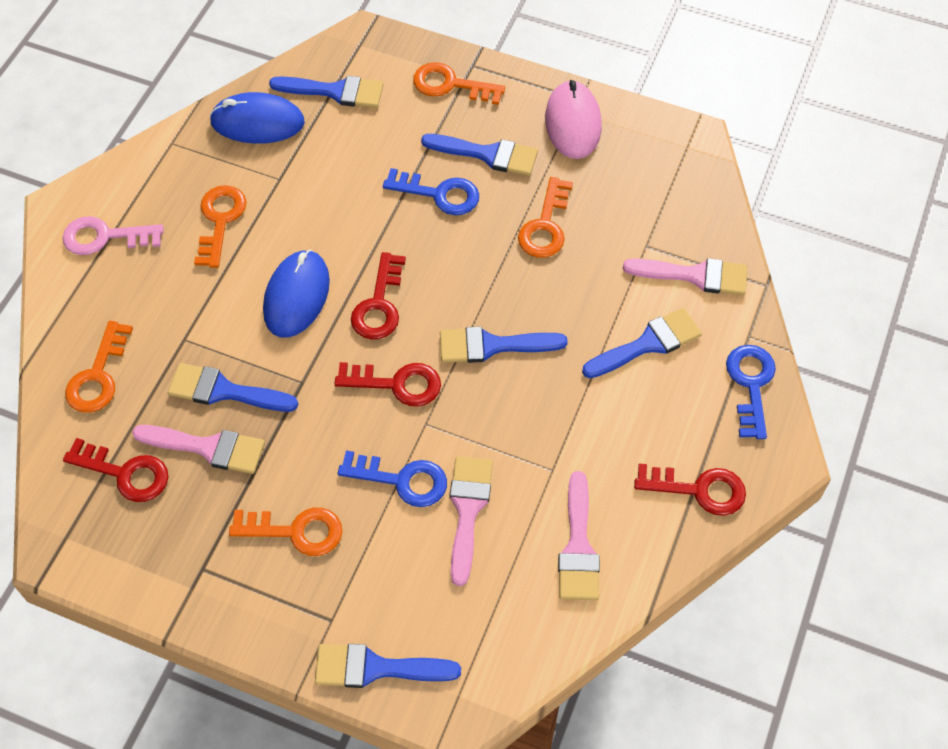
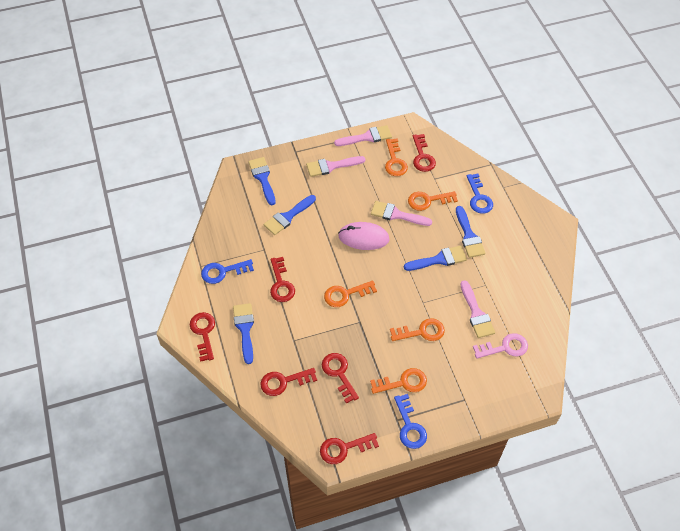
blue brush: [168,363,298,412] [269,76,384,108] [315,644,461,688] [421,134,538,176] [440,326,568,363] [582,308,702,378] = 6 -> [233,303,254,364] [248,157,276,205] [264,195,316,235] [404,246,467,271] [456,206,486,258] = 5
blue mouse: [209,92,305,144] [263,250,330,338] = 2 -> none = 0
red key: [63,438,168,502] [334,362,441,407] [351,252,406,339] [634,464,746,516] = 4 -> [190,312,215,362] [260,368,317,396] [270,257,295,302] [320,433,379,464] [322,353,359,404] [413,134,436,172] = 6

